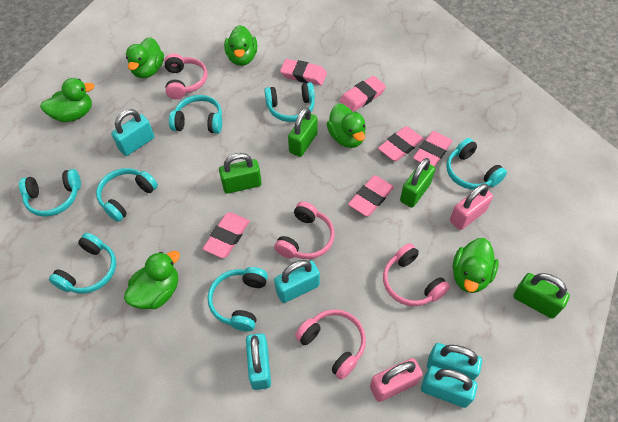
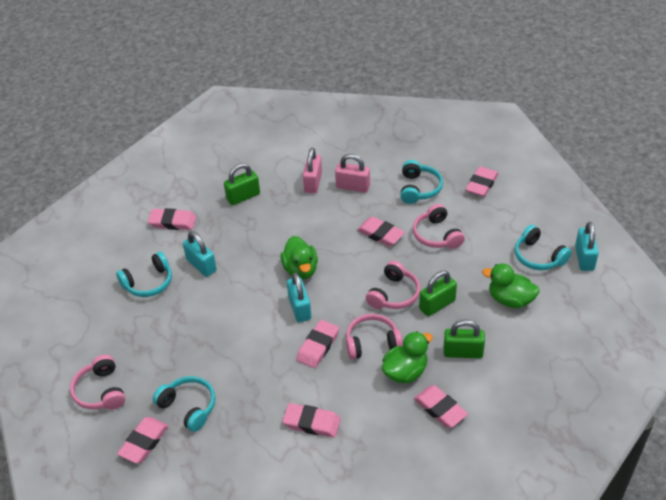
green duck: [40,78,94,122] [124,251,180,309] [126,37,164,78] [224,25,257,66] [326,103,366,148] [453,238,498,293] = 6 -> [281,236,318,279] [382,331,433,383] [482,263,540,308] = 3
green padlock: [219,153,262,194] [288,107,318,157] [400,158,435,208] [513,273,570,319] = 4 -> [224,163,260,205] [419,271,457,316] [444,320,485,358] = 3
pink eraser: [203,212,250,258] [280,59,327,85] [340,76,386,112] [348,176,394,216] [378,126,424,161] [413,131,452,167] = 6 -> [117,417,169,463] [148,208,196,230] [283,403,341,438] [296,320,339,368] [357,216,405,246] [414,385,468,428] [465,166,498,197] = 7
turquoise headphones: [19,169,81,217] [49,233,116,294] [96,168,158,222] [169,95,222,134] [208,267,268,332] [264,82,315,122] [446,138,507,190] = 7 -> [116,252,172,297] [153,376,215,432] [400,160,443,204] [515,225,572,270] = 4
turquoise padlock: [111,109,154,156] [246,333,271,390] [274,260,320,303] [421,366,478,408] [427,343,482,380] = 5 -> [183,231,217,277] [287,272,311,322] [575,222,599,271] = 3

